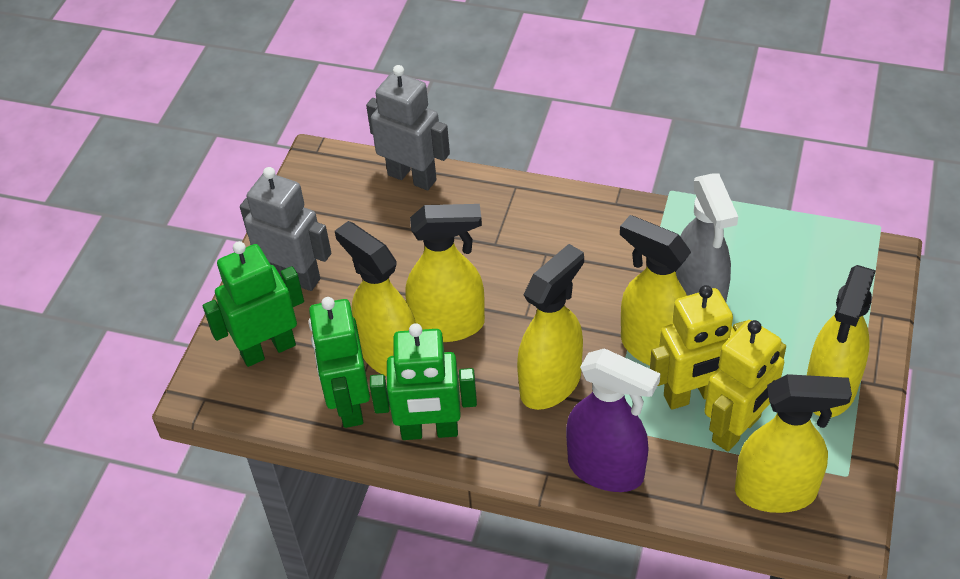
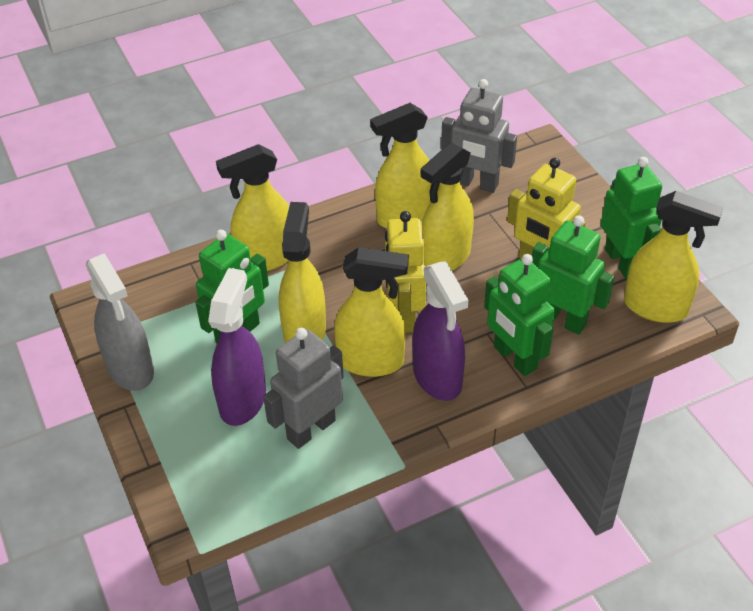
green robot: [203,241,304,367] [309,297,370,428] [370,323,477,440] = 3 -> [195,230,269,343] [484,254,555,376] [532,215,615,335] [601,157,662,278] = 4
purple spray bottle: [566,348,660,492] = 1 -> [208,268,266,426] [413,261,468,401] = 2

